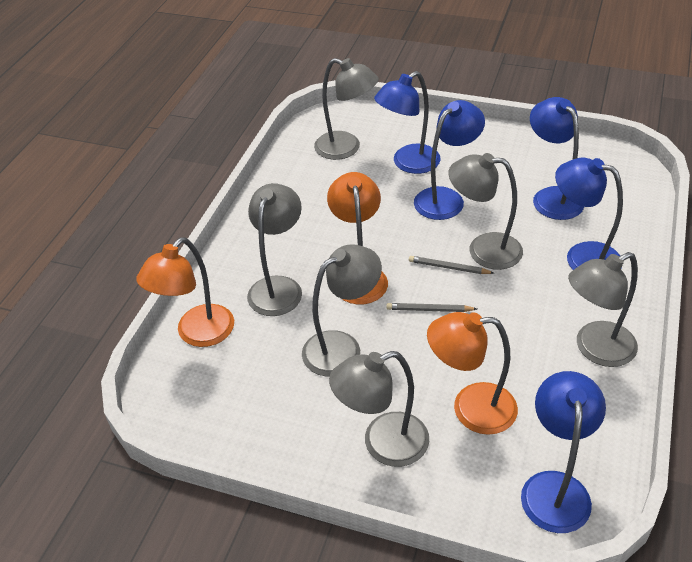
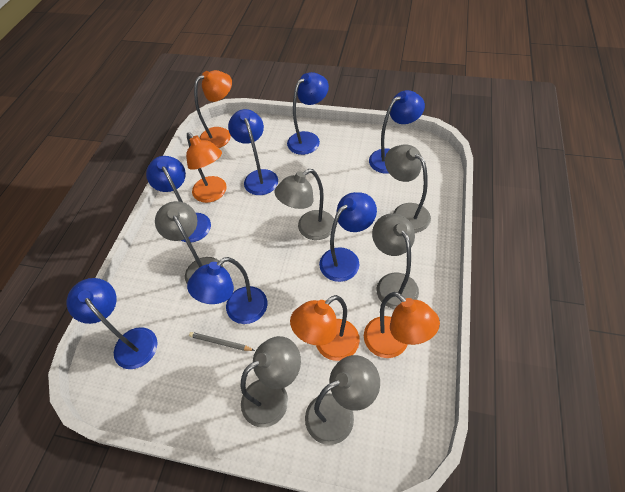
blue lamp: [374,71,441,174] [414,100,485,220] [521,371,606,533] [530,97,584,220] [555,158,623,270] = 5 -> [67,278,157,369] [146,156,211,242] [187,257,267,324] [228,109,278,195] [287,72,329,155] [319,192,377,282] [369,90,425,174] = 7
grey pencil: [386,303,477,312] [409,256,494,274] = 2 -> [189,332,255,351] = 1
orange lamp: [136,237,234,347] [327,172,388,305] [427,312,518,435] = 3 -> [186,132,227,203] [194,70,232,148] [290,295,360,361] [364,292,440,358] = 4

